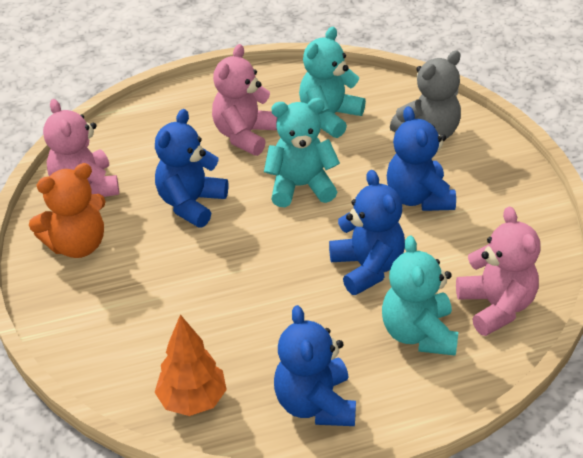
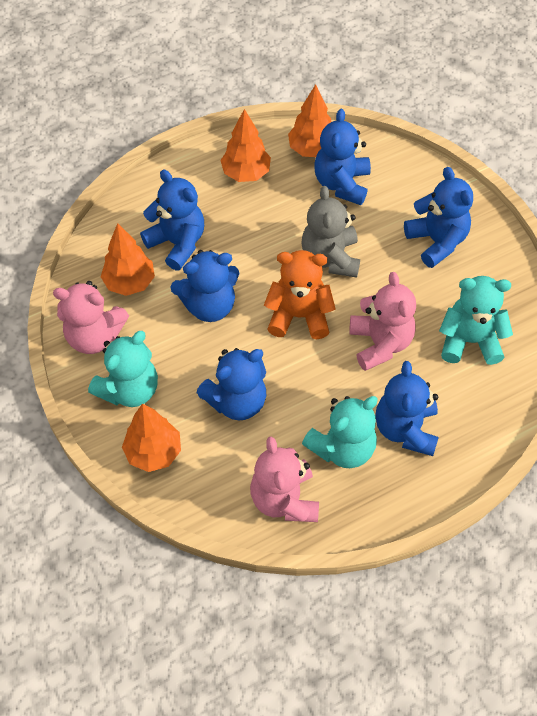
blue teddy bear: [155,109,228,228] [274,305,356,426] [329,170,405,295] [387,106,456,211] = 4 -> [140,170,204,270] [170,250,240,322] [197,348,266,420] [314,109,371,205] [375,361,439,456] [404,167,473,268] = 6
orange tree: [154,315,227,416] = 1 -> [101,223,155,296] [122,403,181,472] [220,109,271,182] [288,84,332,157] = 4

